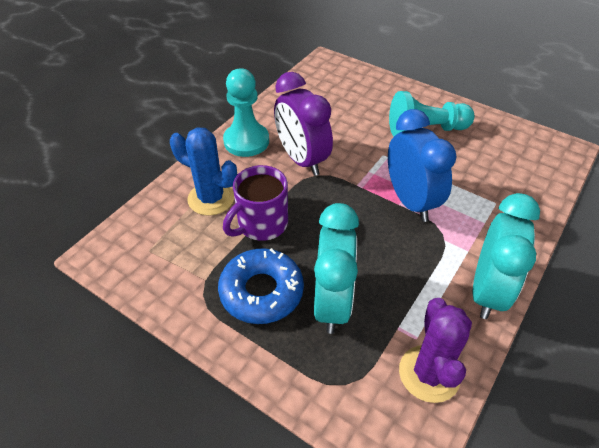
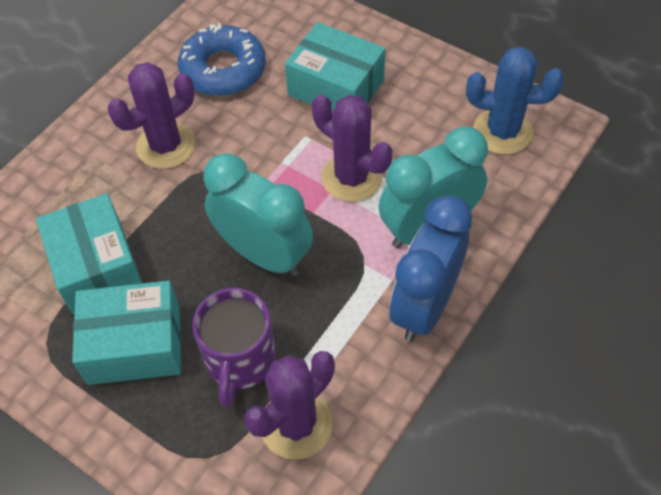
purple cactus: [399,298,472,403] = 1 -> [108,62,195,169] [244,351,335,460] [312,95,392,202] = 3
purple clock: [274,72,333,176] = 1 -> none = 0
turquoise box: none = 0 -> [36,193,142,314] [72,281,181,385] [285,22,386,113] = 3
turquoise pawn: [223,68,269,157] [389,91,474,136] = 2 -> none = 0

